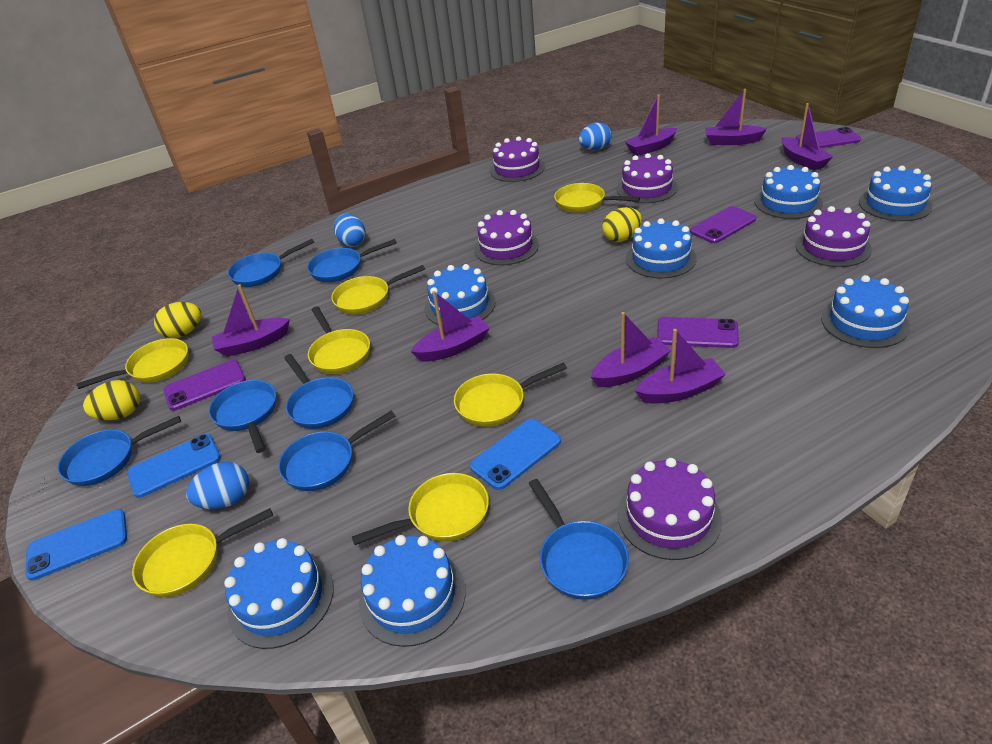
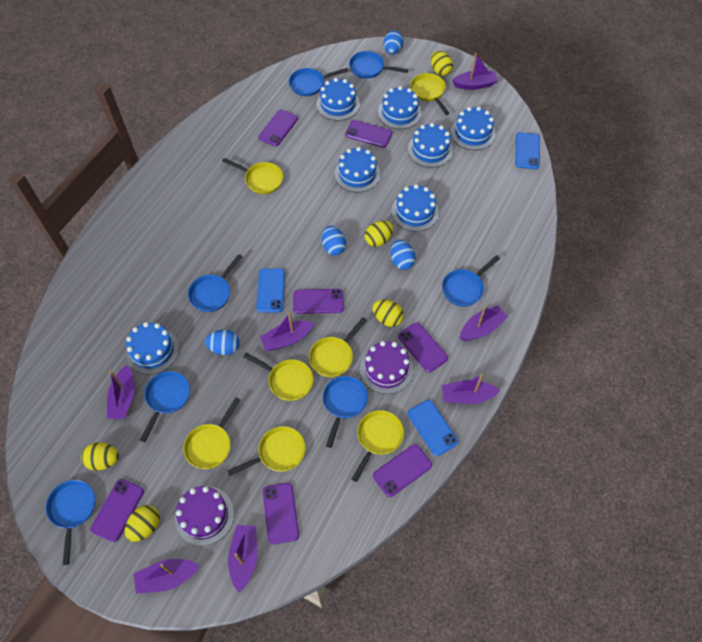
blue egg: [186,462,249,509] [334,214,366,247] [579,122,612,150] = 3 -> [205,330,240,355] [322,226,346,256] [384,31,404,54] [390,240,416,270] = 4
purple cake: [474,210,539,265] [490,136,545,182] [616,153,678,203] [618,458,722,560] [795,206,872,267] = 5 -> [175,486,234,546] [360,341,413,394] = 2
purple phone: [163,360,246,411] [657,317,739,348] [690,206,756,243] [796,127,861,148] = 4 -> [91,479,144,542] [258,110,298,146] [263,483,299,545] [293,289,344,314] [345,120,392,148] [373,444,432,497] [398,322,448,372] = 7
yellow egg: [83,380,140,420] [154,302,201,338] [602,207,642,242] = 3 -> [81,443,119,471] [125,505,160,542] [364,220,393,247] [373,300,404,327] [431,51,453,76] = 5

